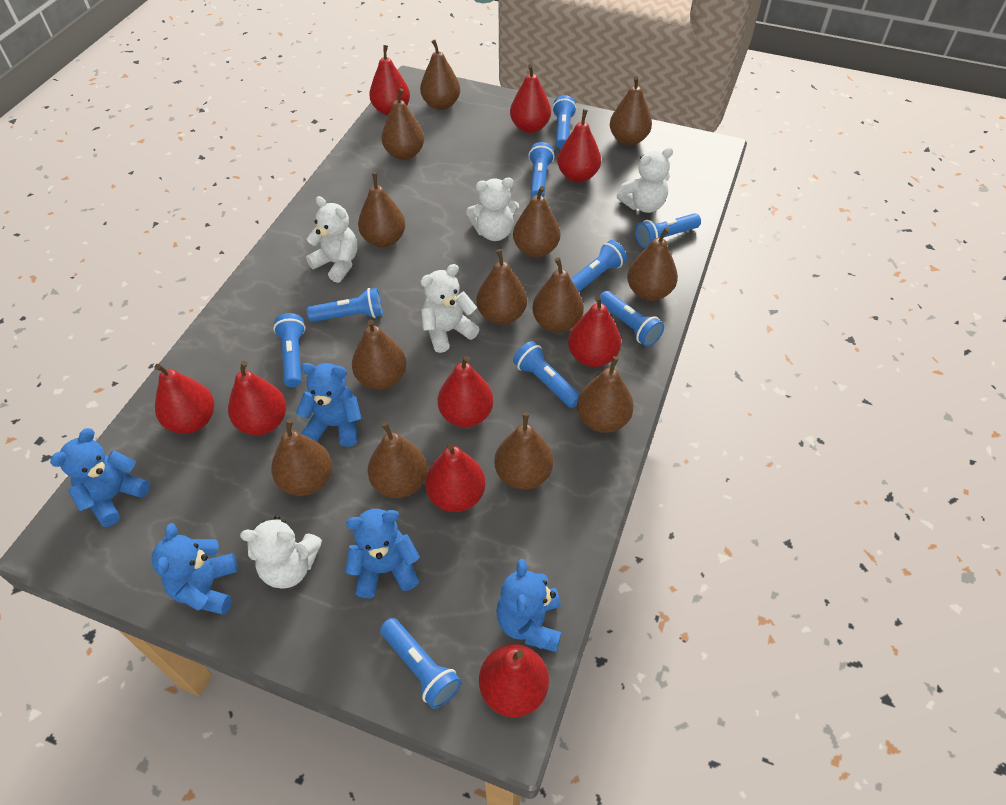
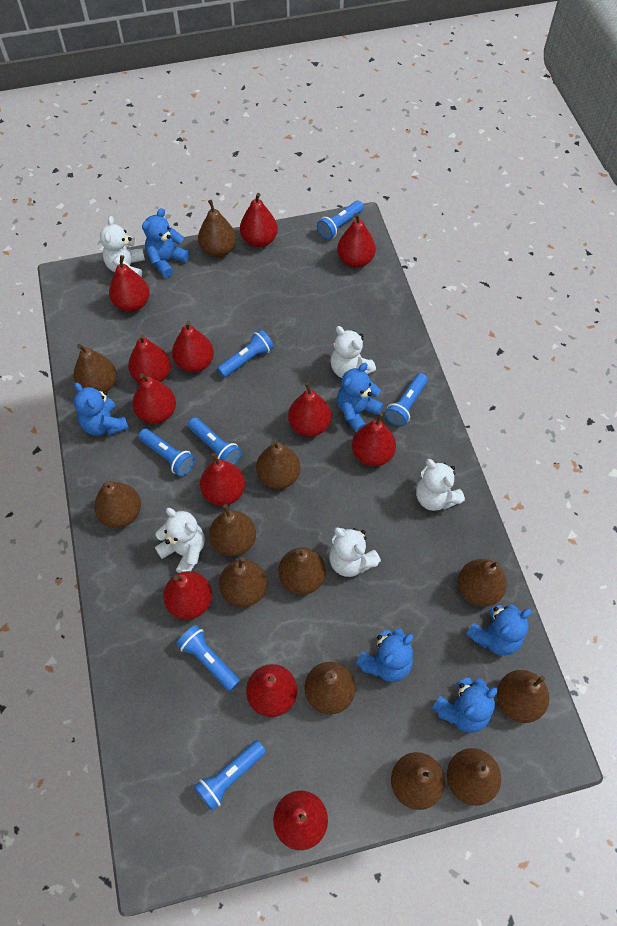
blue flashlight: [273,313,306,387] [307,288,383,322] [380,618,461,709] [513,341,580,408] [529,142,554,197] [552,95,577,149] [571,240,627,292] [600,291,664,347] [635,213,701,248] = 9 -> [138,429,195,476] [176,625,240,691] [188,417,242,464] [194,740,266,811] [217,329,274,377] [317,201,364,240] [385,373,428,427] = 7
blue teddy bear: [50,428,150,527] [151,523,238,615] [296,363,361,447] [345,509,420,598] [496,559,561,652] = 5 -> [74,383,129,436] [142,208,190,278] [337,363,384,432] [356,629,413,682] [432,677,498,733] [466,604,531,656] = 6
brown pear: [271,419,332,496] [352,319,406,390] [358,173,406,247] [368,422,428,498] [382,88,424,160] [420,40,460,110] [476,249,527,325] [494,412,553,490] [513,186,560,257] [532,257,584,333] [577,356,634,433] [610,76,652,146] [627,227,678,301] = 13 -> [73,344,117,392] [94,481,141,528] [198,200,236,257] [209,504,256,557] [219,557,267,607] [256,440,301,489] [278,547,326,595] [304,662,356,714] [391,752,445,810] [447,748,501,806] [458,559,507,607] [497,670,549,723] = 12
red pear: [154,364,214,434] [228,361,286,435] [369,45,410,116] [425,443,485,512] [438,356,494,427] [479,644,549,717] [510,64,551,133] [557,109,601,182] [568,296,621,367] = 9 -> [109,255,150,312] [128,334,171,383] [132,374,176,424] [163,571,212,620] [172,321,214,373] [200,453,245,506] [240,193,278,247] [246,664,297,717] [273,790,328,850] [288,382,331,437] [337,213,376,268] [352,413,396,467] = 12

